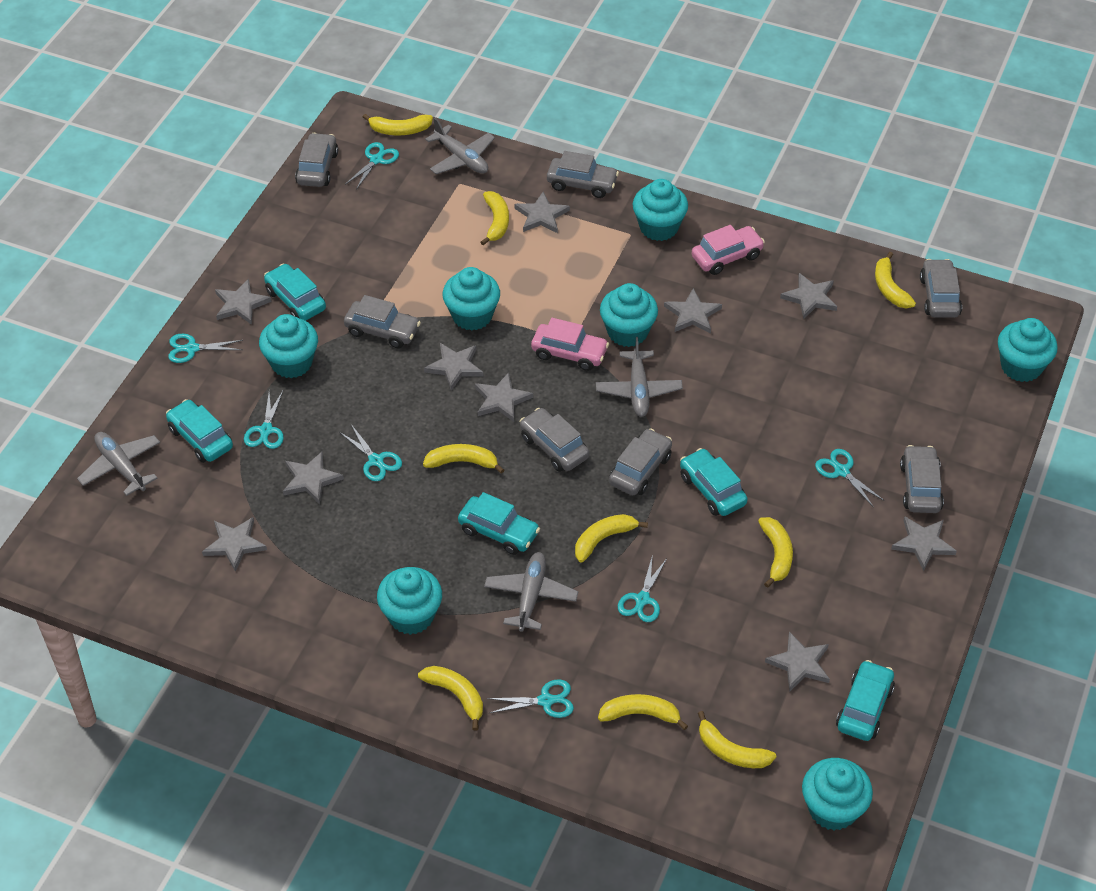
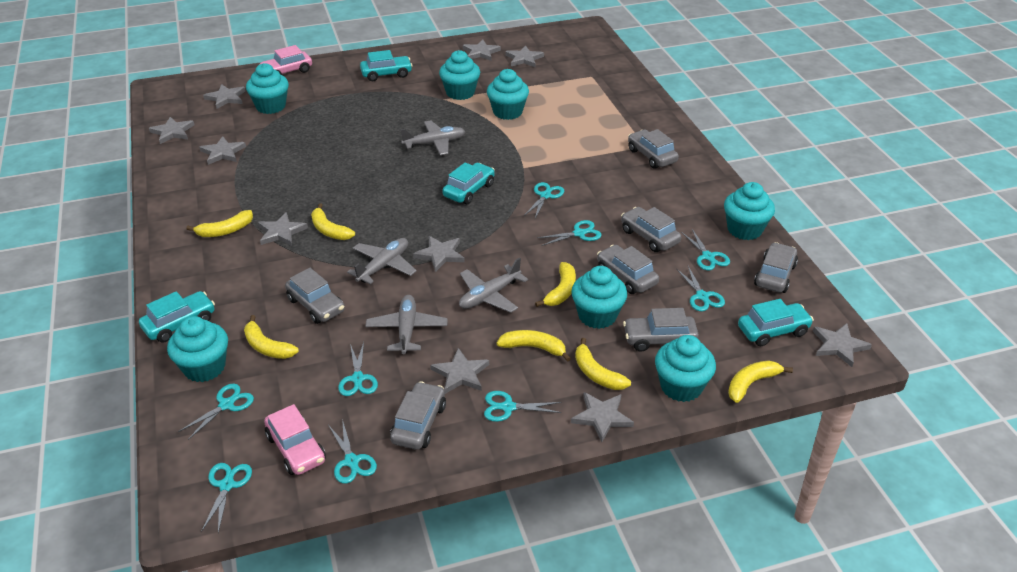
turquoise car: [166,399,233,463] [264,263,326,321] [458,492,540,555] [680,448,748,516] [836,660,895,741] = 5 -> [139,291,215,343] [360,50,413,81] [442,162,495,204] [738,299,814,346] = 4
turquoise scissors: [168,333,243,363] [244,391,284,449] [340,424,402,481] [346,142,399,190] [487,679,574,718] [618,554,667,622] [815,449,885,508] = 7 -> [178,384,254,440] [201,463,252,533] [328,419,377,484] [338,342,378,396] [484,391,562,422] [524,182,564,218] [537,220,601,246] [676,266,725,311] [681,229,730,270] = 9
yellow banana: [363,114,433,135] [418,666,483,731] [423,444,504,474] [481,191,509,245] [575,514,648,563] [598,694,688,730] [698,711,776,768] [758,517,793,588] [875,252,916,308] = 9 -> [186,210,253,237] [244,315,299,359] [311,203,355,240] [497,330,571,362] [535,262,576,307] [575,338,631,390] [728,360,793,403] = 7

